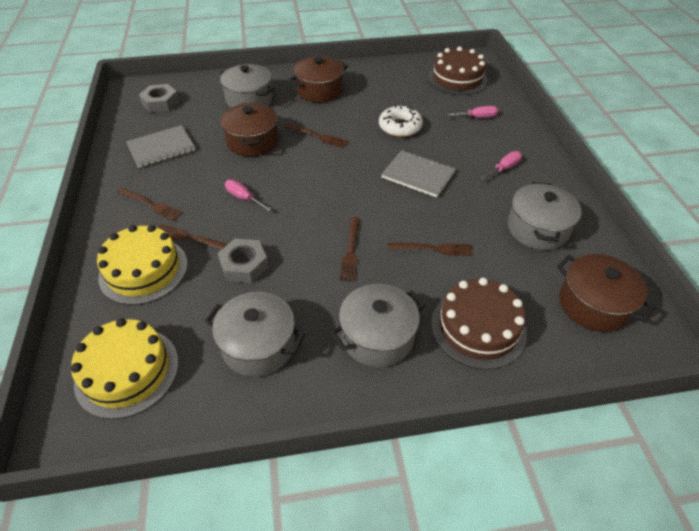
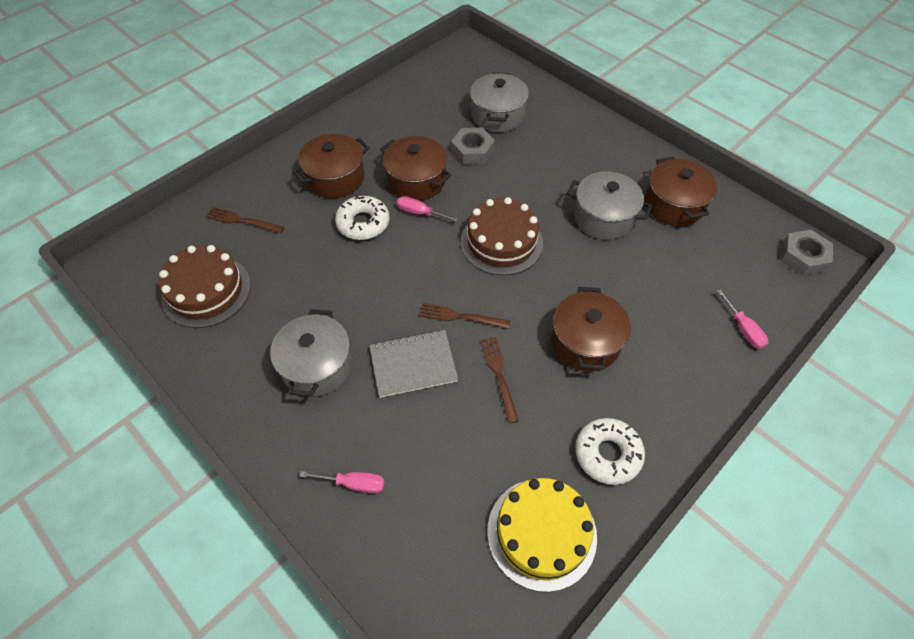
brown fork: [117,188,183,221] [157,224,228,250] [284,124,348,148] [339,217,359,282] [388,243,473,256] = 5 -> [206,207,284,233] [419,303,510,329] [481,337,519,424] = 3
brown pot: [221,103,278,157] [289,56,348,103] [557,254,655,332] = 3 -> [292,134,369,198] [380,136,452,201] [551,287,631,371] [645,156,717,226] = 4
grey notebook: [126,125,195,168] [381,150,456,197] = 2 -> [369,330,458,398] = 1
grey pot: [205,292,305,377] [220,64,274,108] [330,284,426,367] [508,182,581,250] = 4 -> [270,309,353,397] [470,72,529,132] [567,171,652,240] = 3
white donut: [379,105,423,137] = 1 -> [335,196,389,240] [575,418,645,485] = 2
yellow cake: [71,318,179,419] [97,225,188,305] = 2 -> [487,478,597,592] = 1

